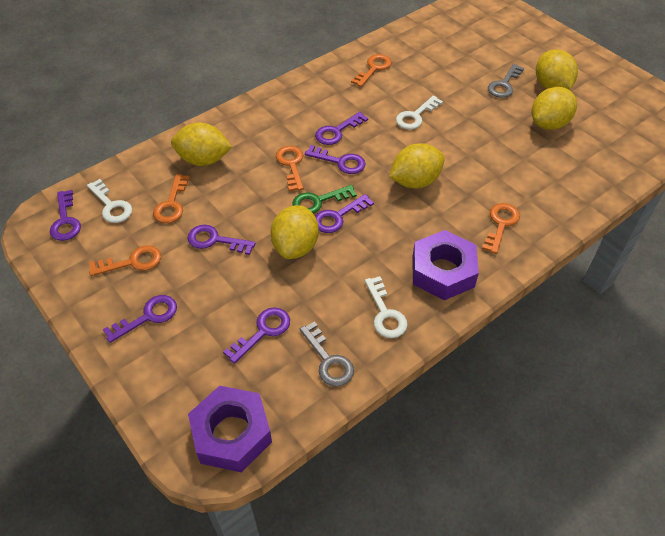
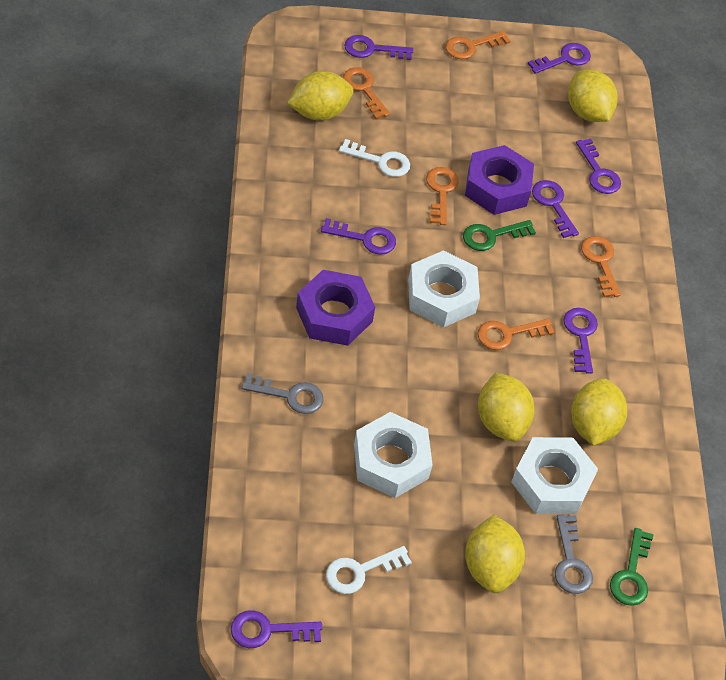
green key: [292,185,357,214] = 1 -> [463,220,536,251] [610,528,654,606] = 2
white key: [87,179,132,223] [365,276,408,338] [396,96,443,129] = 3 -> [326,546,412,594] [339,139,410,177] = 2
white nut: none = 0 -> [354,412,433,498] [408,250,480,327] [511,437,598,514] = 3

